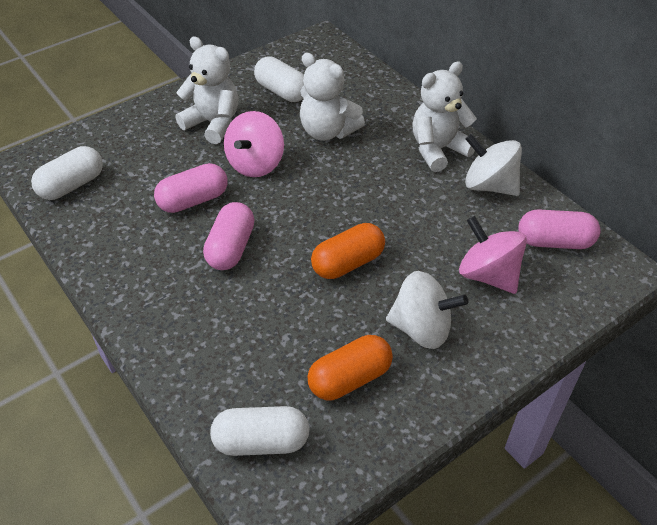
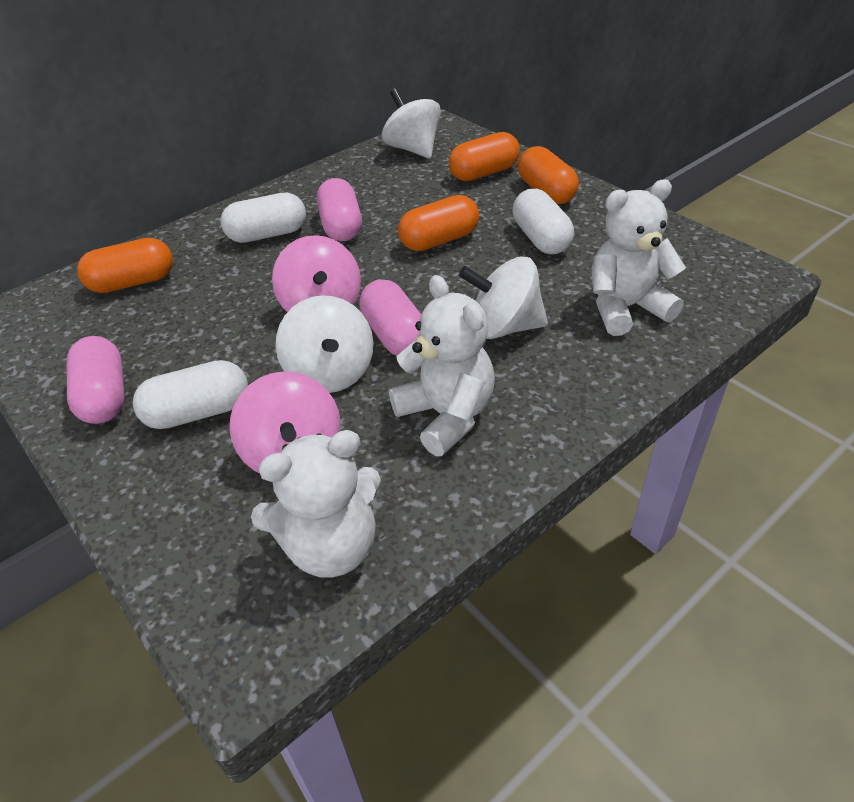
orange capsule: [308,335,393,400] [311,223,385,279] = 2 -> [77,238,173,293] [398,195,479,251] [449,132,520,181] [518,146,579,204] = 4
white spinning top: [386,271,468,349] [465,134,522,196] = 2 -> [276,295,373,393] [382,88,441,159] [459,256,548,339] = 3

